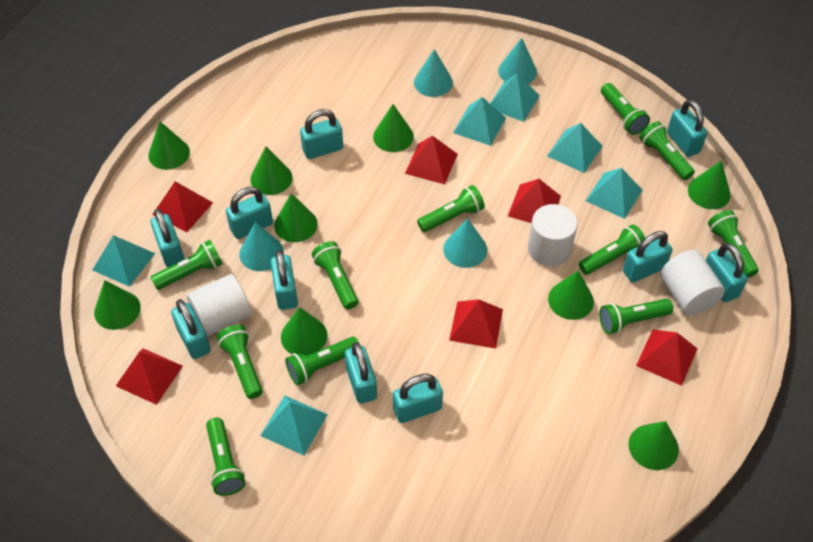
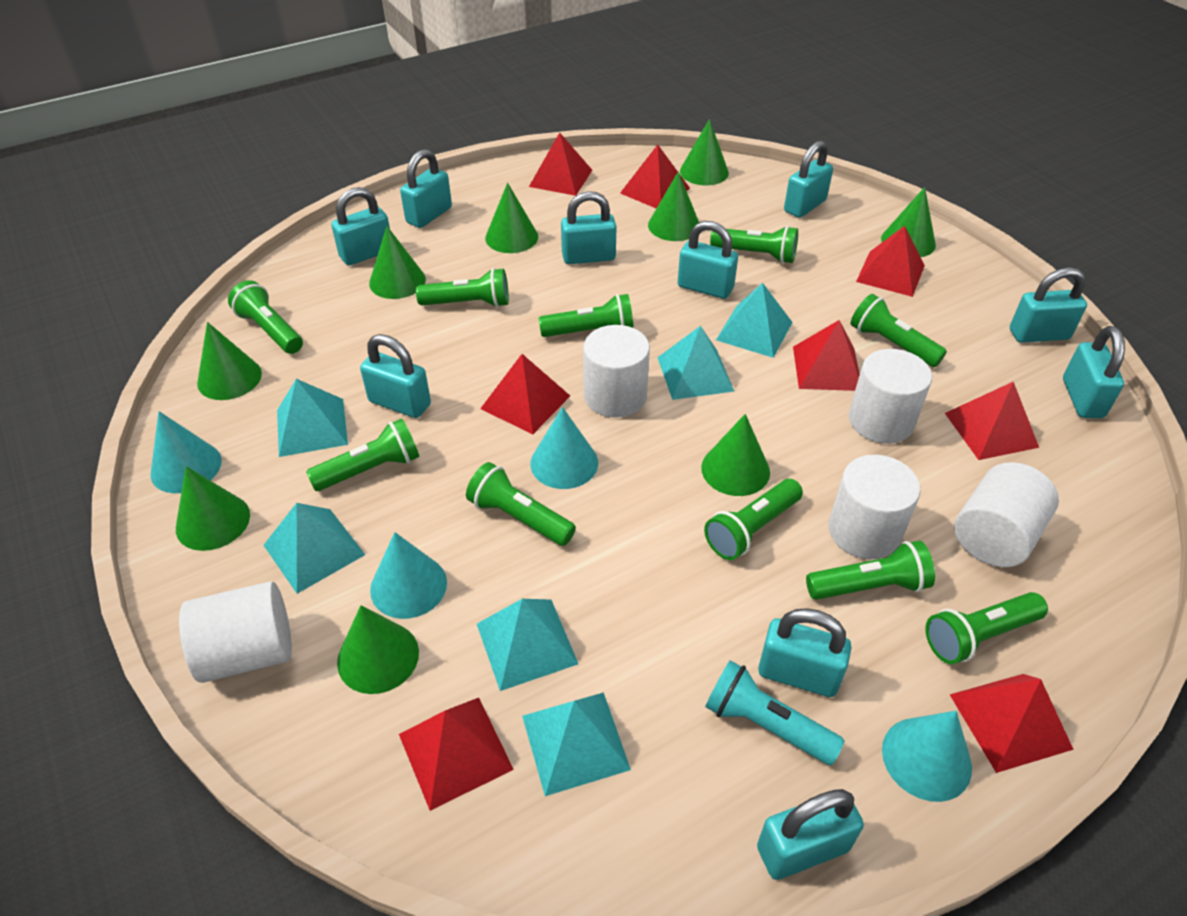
green flashlight: [150,240,223,290] [206,418,245,496] [217,325,263,399] [285,337,359,385] [312,241,358,310] [417,185,485,232] [579,224,645,275] [599,299,673,334] [601,83,650,135] [639,121,695,180] [708,210,759,278] = 11 -> [228,280,303,354] [306,419,419,491] [416,268,509,307] [466,462,576,546] [539,294,634,337] [704,479,803,560] [710,226,798,263] [806,541,935,600] [851,294,947,367] [925,592,1048,664] = 10
red pyramid: [116,348,183,405] [152,181,213,232] [405,136,458,184] [449,299,503,349] [508,179,561,223] [636,330,698,386] = 6 -> [399,698,514,811] [480,354,570,434] [529,132,592,196] [620,145,690,209] [793,320,860,391] [856,226,925,297] [945,382,1039,460] [950,674,1074,773] = 8
turquoise flashlight: none = 0 -> [705,660,844,765] = 1
white cylinder: [187,274,251,336] [528,204,578,267] [660,250,725,315] = 3 -> [179,581,292,683] [583,325,650,418] [829,455,921,559] [849,349,932,444] [954,462,1059,567] = 5

